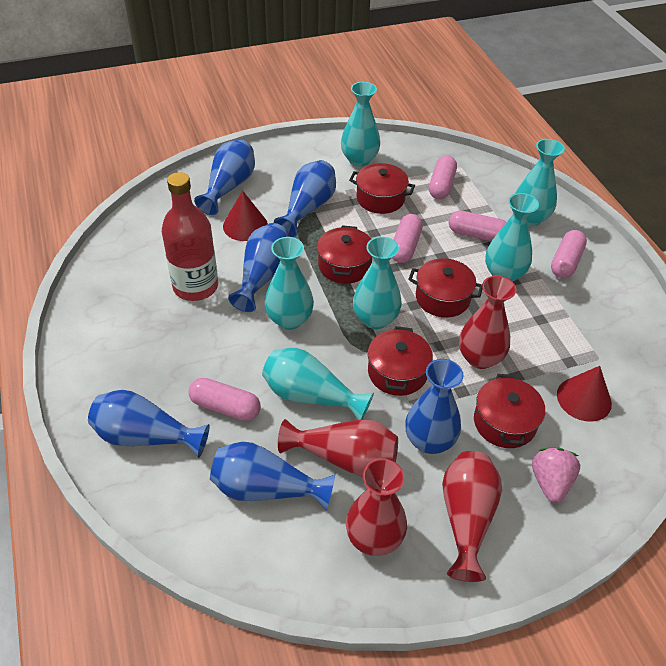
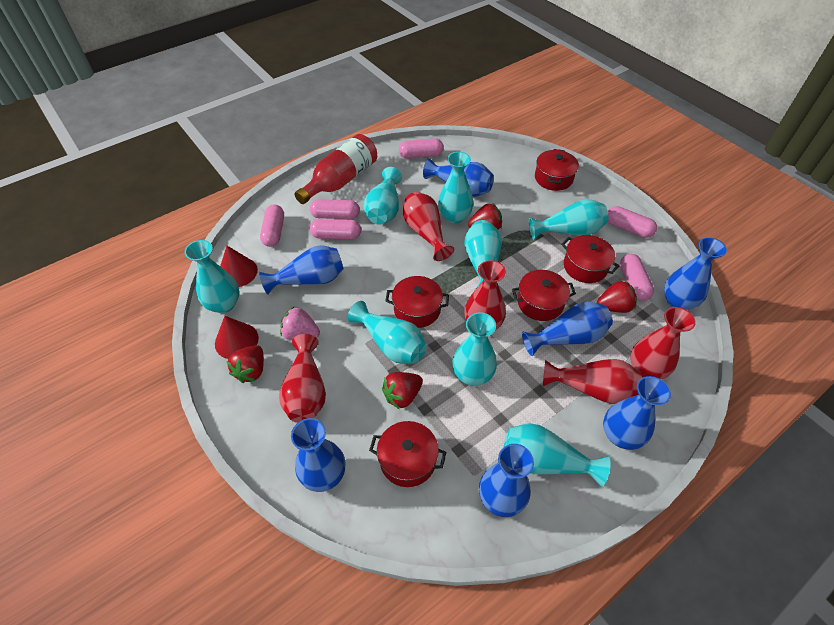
blue vase: [88,390,210,458] [194,139,255,215] [210,441,335,510] [228,223,289,312] [274,160,336,237] [405,359,464,454] = 6 -> [259,245,344,295] [291,418,345,492] [423,159,494,197] [479,444,534,517] [522,302,613,356] [603,376,671,450] [664,237,727,310] = 7
pink capsule: [189,378,261,421] [392,214,423,263] [429,155,457,199] [449,210,506,241] [551,230,587,278] = 5 -> [260,205,284,247] [310,199,360,219] [310,219,361,239] [399,138,444,159] [608,206,657,238] [620,254,654,301] = 6
red strawberry: none = 0 -> [227,345,264,383] [382,372,423,410] [468,203,502,230] [597,280,637,313] = 4
red vase: [278,419,398,476] [346,458,407,556] [442,451,502,582] [459,276,516,369] = 4 -> [279,334,326,423] [403,192,454,261] [464,260,506,330] [543,359,642,404] [630,307,695,379] = 5
turquoise vase: [262,348,374,420] [265,237,314,330] [341,82,380,167] [353,237,402,329] [485,193,539,282] [515,139,565,226] = 6 -> [184,240,239,313] [348,301,427,364] [364,167,402,225] [438,152,473,224] [452,312,497,386] [464,220,502,290] [503,423,611,486] [529,199,608,239] = 8

